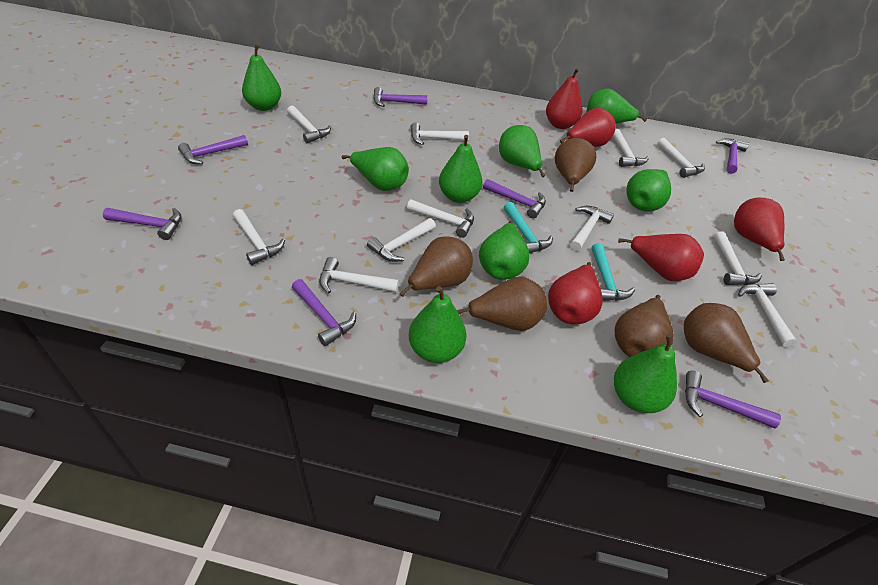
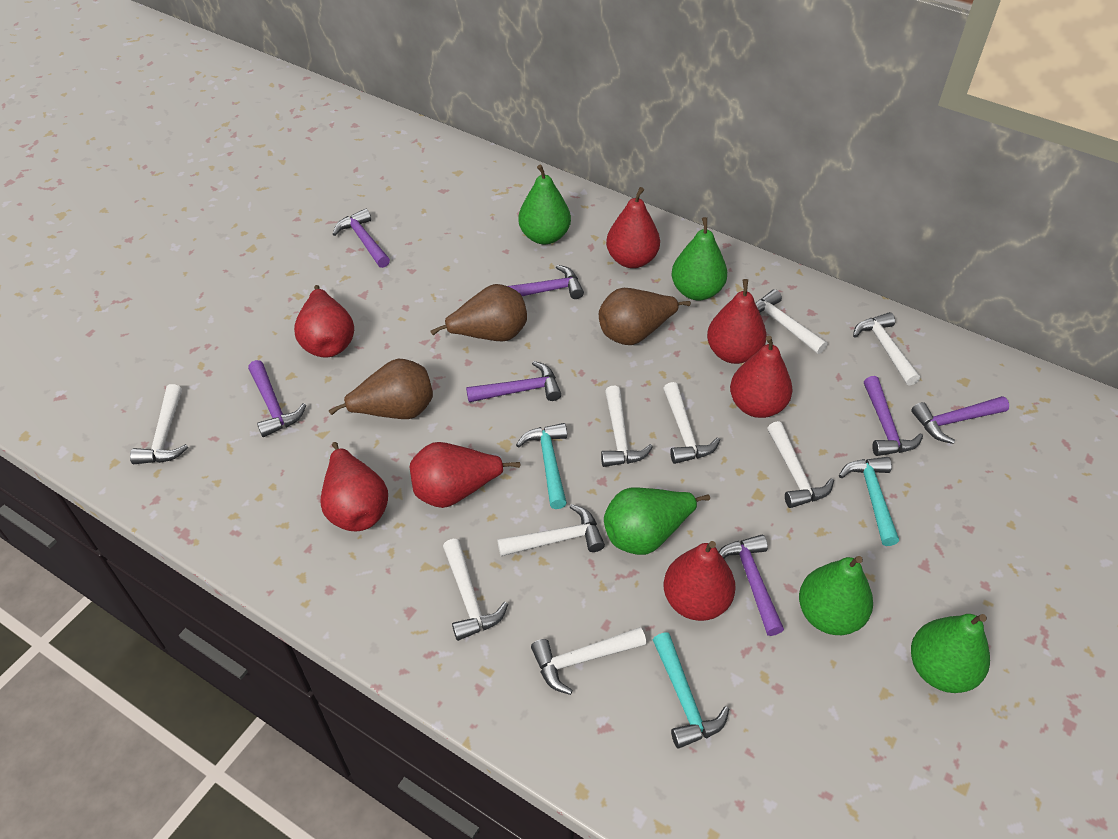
brown pear: [400,236,473,297] [457,276,547,331] [555,138,596,192] [615,295,674,357] [684,303,769,383] = 5 -> [329,359,433,419] [430,284,527,341] [599,288,691,345] = 3
green pear: [242,44,281,111] [342,147,409,191] [409,286,467,363] [439,135,482,203] [479,221,529,280] [499,125,545,177] [586,89,647,124] [614,334,677,413] [626,169,671,212] = 9 -> [518,165,571,244] [604,487,710,555] [671,217,727,300] [799,556,873,635] [911,614,990,693] = 5
red pear: [546,68,582,129] [548,262,603,325] [560,108,616,147] [618,234,704,281] [734,198,785,261] = 5 -> [294,285,354,358] [320,442,388,531] [410,442,520,508] [606,187,660,268] [664,541,736,621] [707,279,767,364] [730,336,793,418] = 7
turquoise hammer: [503,202,553,254] [592,243,635,301] = 2 -> [516,423,567,509] [653,632,729,748] [839,457,899,546] = 3
white hammer: [233,209,285,265] [287,106,331,144] [319,257,399,294] [367,218,436,262] [407,199,474,238] [411,122,469,145] [570,206,614,251] [613,129,649,167] [657,138,705,178] [714,231,762,285] [738,283,797,347] = 11 -> [130,384,188,464] [443,539,508,641] [497,504,605,556] [531,627,646,695] [601,385,653,467] [663,382,720,464] [755,289,827,354] [767,421,834,508] [853,312,920,386] = 9

